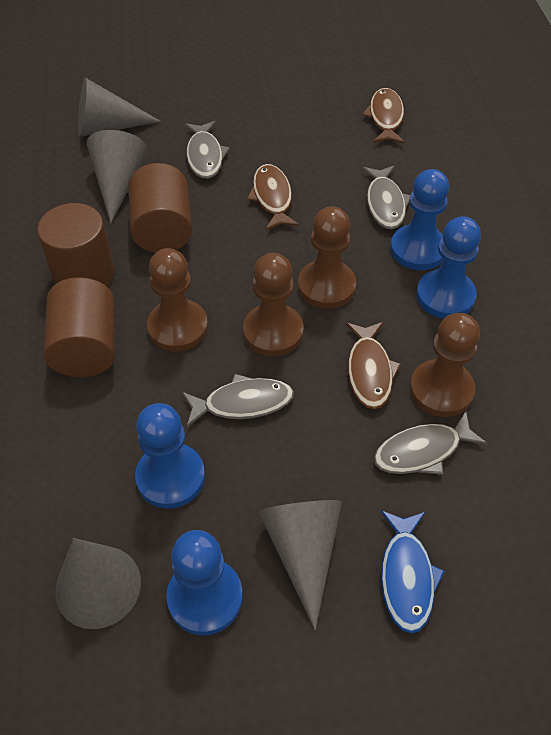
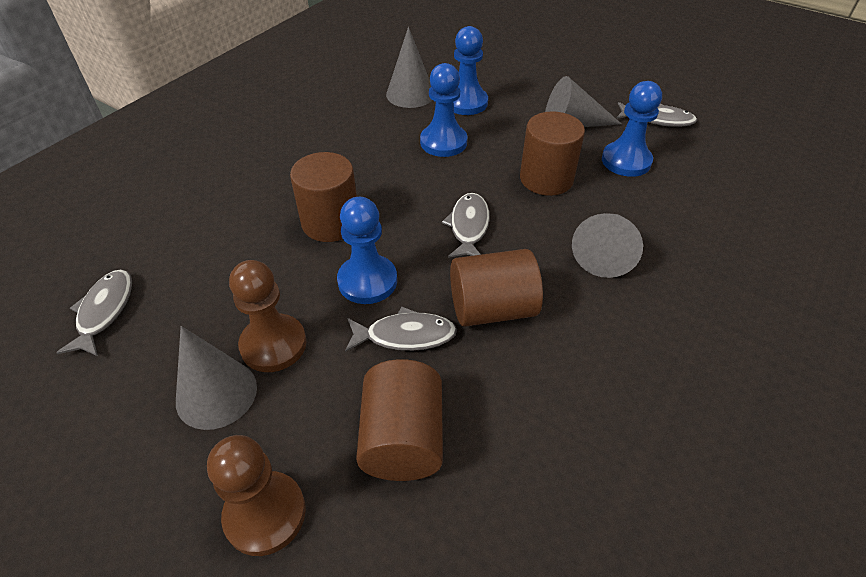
blue fish: [381,511,445,633] = 1 -> none = 0
brown cylinder: [37,203,115,286] [44,277,115,377] [128,163,192,253] = 3 -> [290,152,357,242] [356,359,443,481] [450,249,543,327] [520,111,585,196] = 4
brown fish: [247,164,299,230] [346,322,401,409] [362,88,405,144] = 3 -> none = 0
brown pawn: [147,248,208,352] [243,253,304,356] [298,206,356,309] [410,313,480,417] = 4 -> [207,435,306,556] [229,260,307,372] = 2

